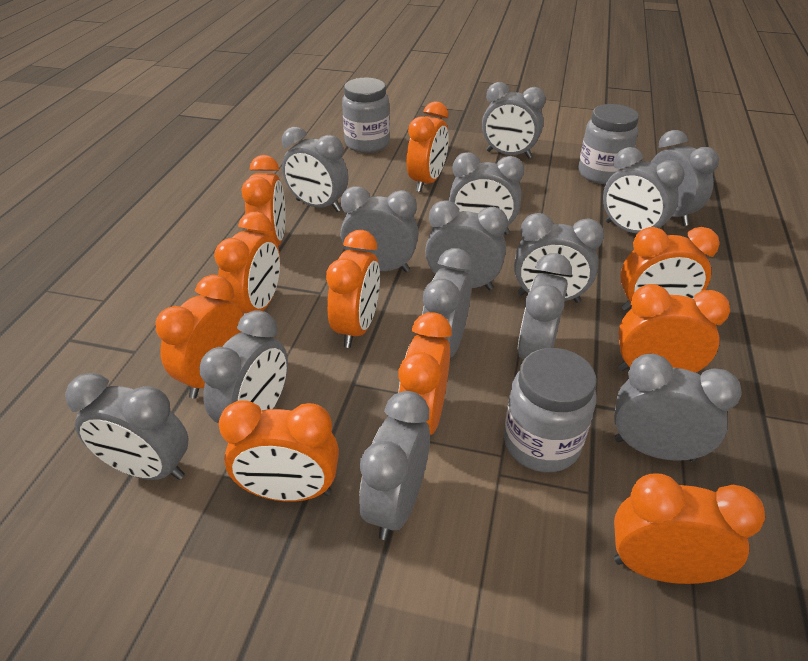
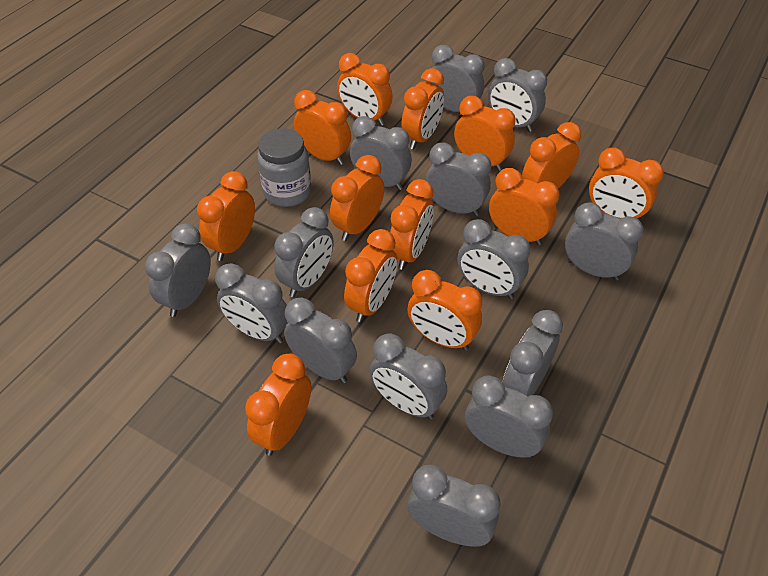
grey jar: [342,78,390,153] [504,348,597,472] [578,104,639,184] = 3 -> [257,128,311,207] = 1
orange clock: [156,275,244,398] [214,212,280,315] [219,400,339,502] [241,155,286,246] [326,230,380,348] [398,312,452,435] [407,102,449,192] [614,474,765,584] [618,284,730,373] [620,227,720,311] = 10 -> [197,171,255,261] [245,354,311,456] [294,90,351,165] [330,155,384,241] [337,53,393,126] [344,229,397,322] [390,179,434,270] [401,68,444,150] [407,270,482,351] [454,96,515,171] [489,168,559,245] [522,122,581,188] [589,148,664,221] = 13

